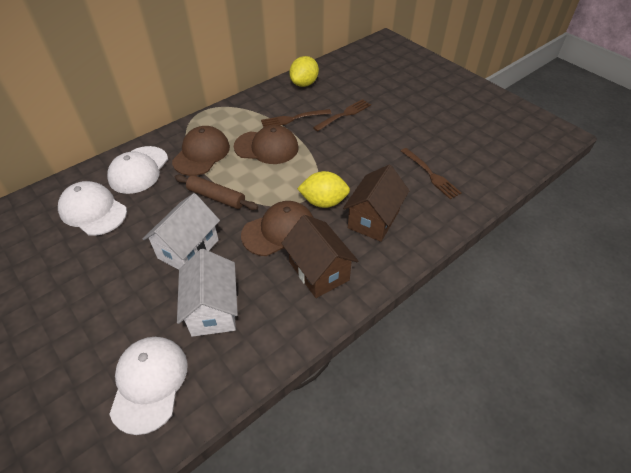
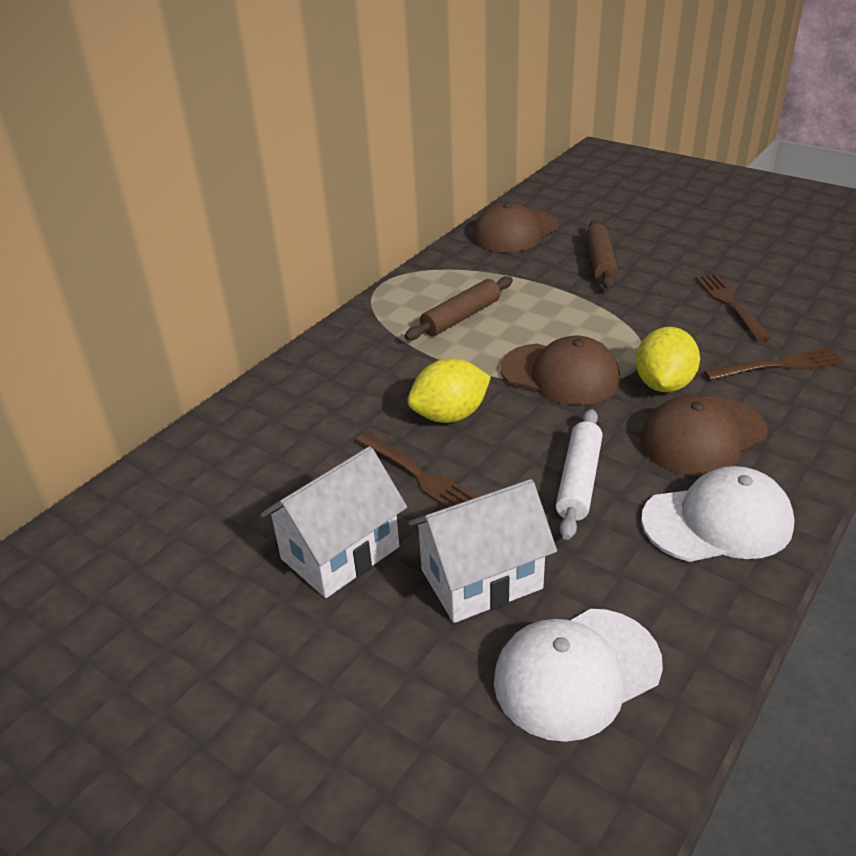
brown house: [281,215,358,298] [343,165,409,242] = 2 -> none = 0
brown rolling pin: [175,174,258,210] = 1 -> [405,276,513,340] [586,220,618,289] = 2
white cap: [58,181,127,236] [107,146,168,194] [109,337,188,435] = 3 -> [494,609,663,742] [641,466,795,562] = 2
white rolling pin: none = 0 -> [555,409,603,540] = 1

